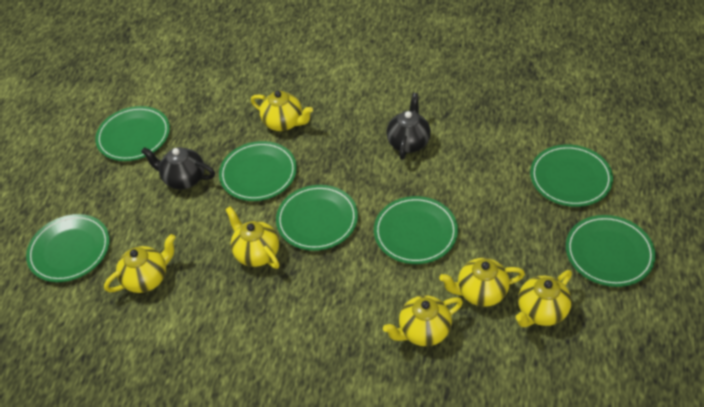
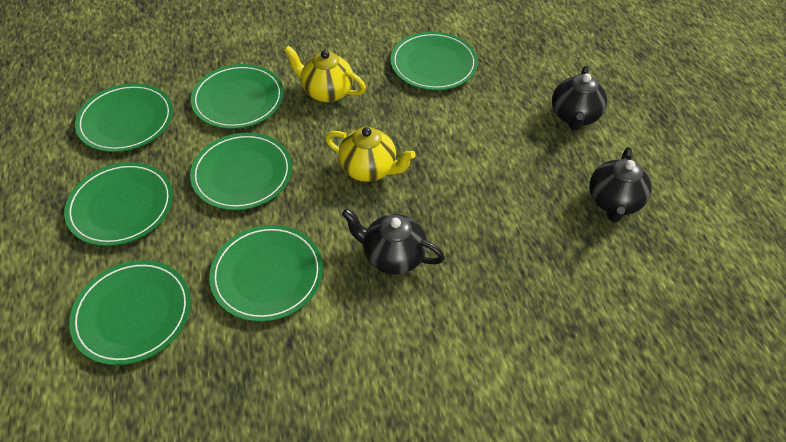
black teapot: [141,147,215,189] [386,93,431,160] = 2 -> [342,209,445,275] [552,66,607,131] [589,147,652,223] = 3
yellow teapot: [104,234,175,293] [225,206,280,269] [251,91,313,131] [383,295,463,346] [439,258,525,307] [516,270,572,327] = 6 -> [284,46,366,102] [325,127,416,182] = 2

